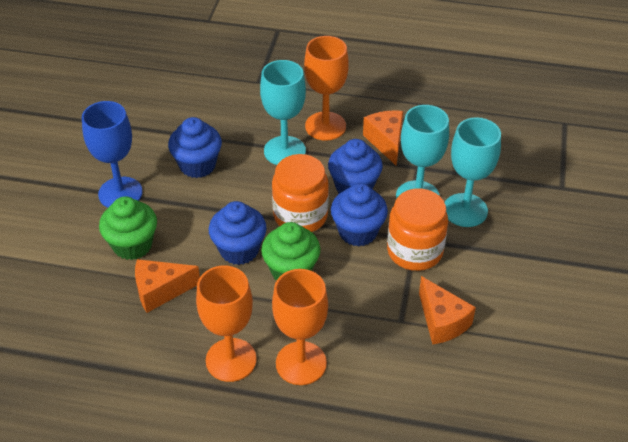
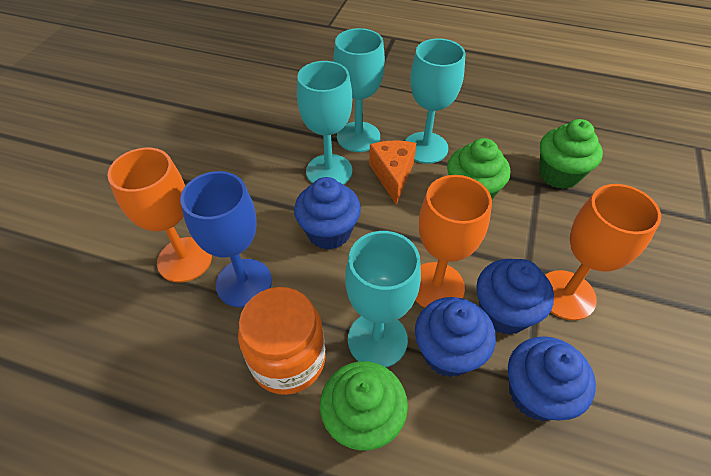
green cupcake: [99,197,157,260] [261,222,320,280] = 2 -> [320,361,408,451] [447,138,510,199] [539,119,603,189] = 3
orange cheese: [135,259,200,313] [363,110,403,165] [419,276,476,345] = 3 -> [369,140,416,205] = 1
orange jar: [272,154,329,232] [387,189,448,271] = 2 -> [238,287,326,395] = 1
turquoise goblet: [260,60,306,165] [396,105,449,199] [444,117,501,227] = 3 -> [297,61,352,185] [333,28,385,152] [345,231,421,367] [405,38,466,164] = 4

